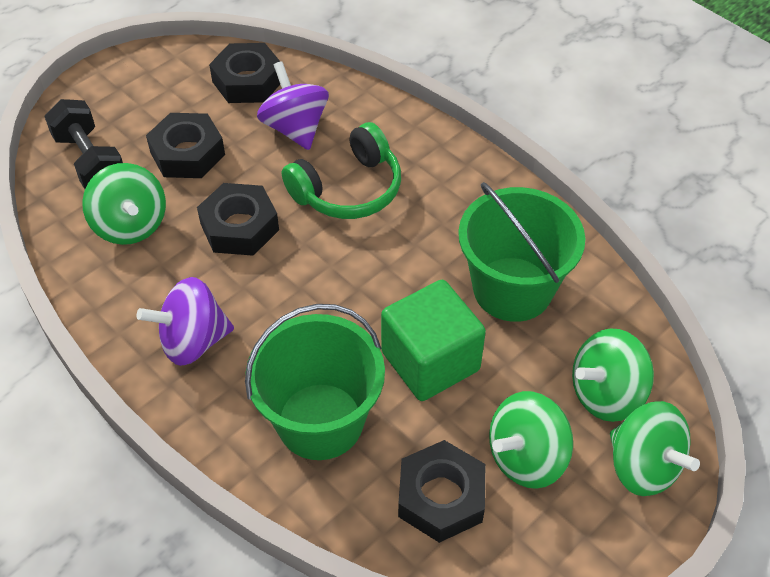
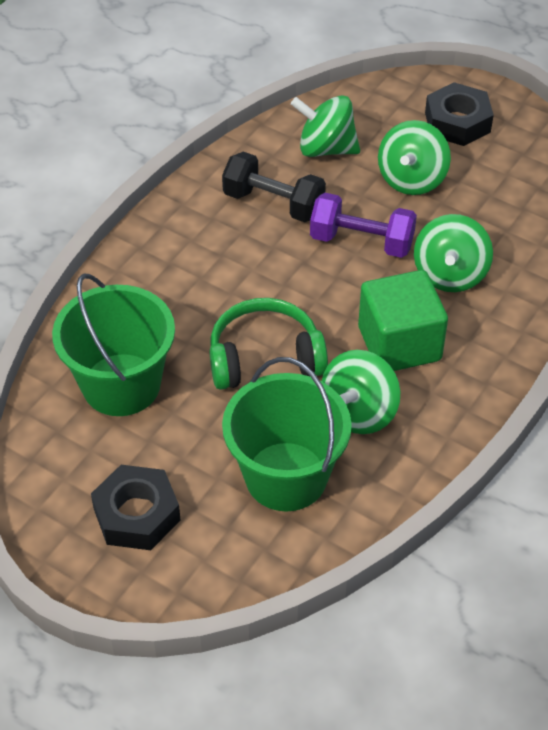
black nut: [146,113,225,178] [197,183,279,256] [209,43,280,103] [398,440,485,543] = 4 -> [91,465,180,550] [425,82,494,146] = 2
purple dumbbell: none = 0 -> [310,193,417,258] = 1
purple spinning top: [137,277,234,366] [257,61,329,150] = 2 -> none = 0

